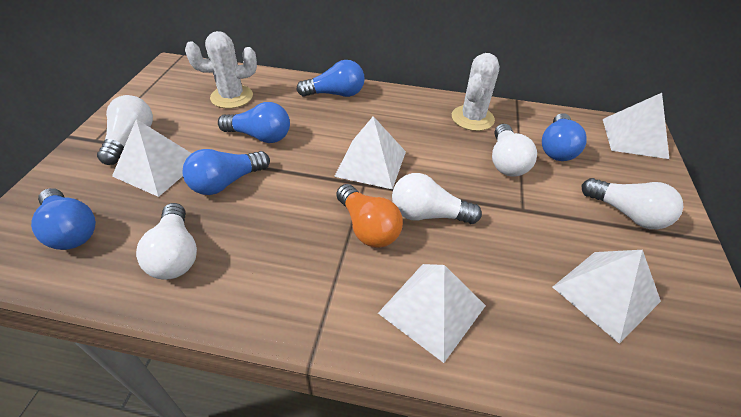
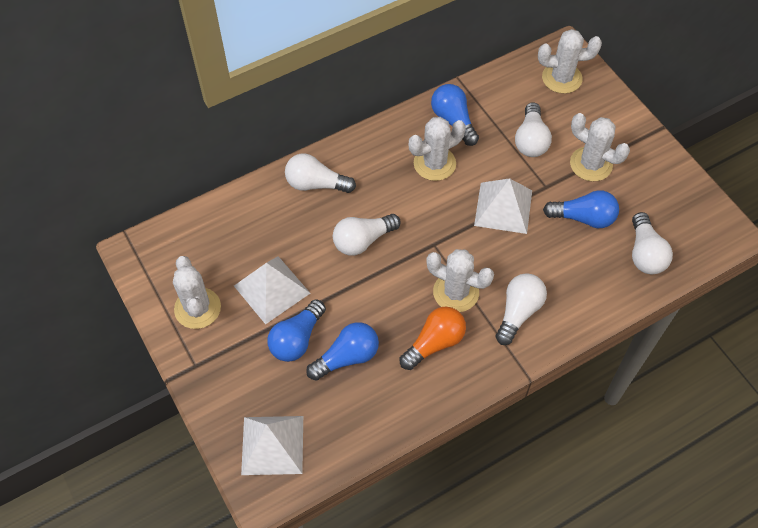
blue light bulb: [31,188,96,250] [182,149,270,195] [218,102,290,143] [297,60,365,97] [542,113,587,161] = 5 -> [267,299,326,362] [306,322,379,381] [431,84,479,146] [543,190,619,228] = 4
white cactus: [185,31,257,109] [452,53,499,131] = 2 -> [173,256,221,329] [409,117,466,181] [426,249,494,312] [538,29,602,94] [570,113,630,181] = 5
white pyramid: [112,119,192,197] [334,116,406,190] [378,264,486,363] [553,250,661,344] [603,93,669,159] = 5 -> [234,256,310,324] [241,416,303,475] [474,178,532,234] = 3

